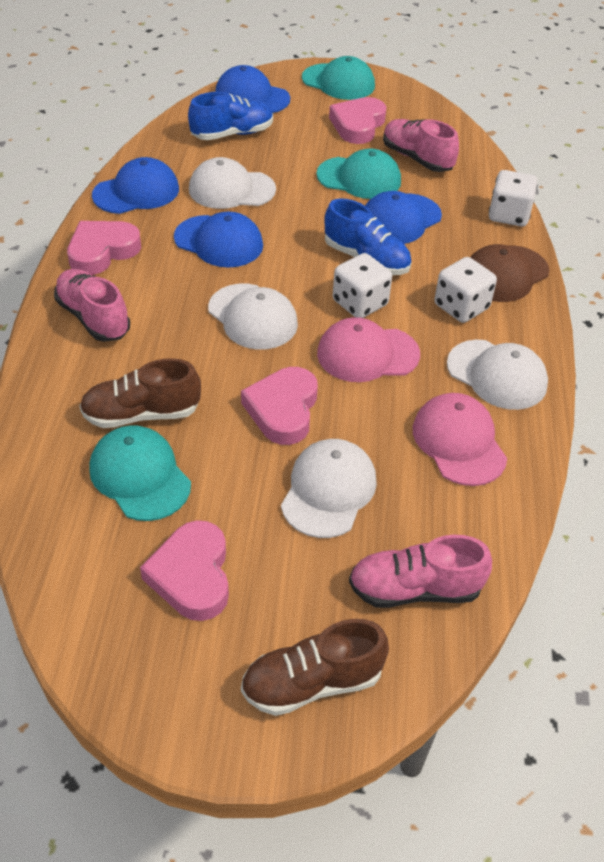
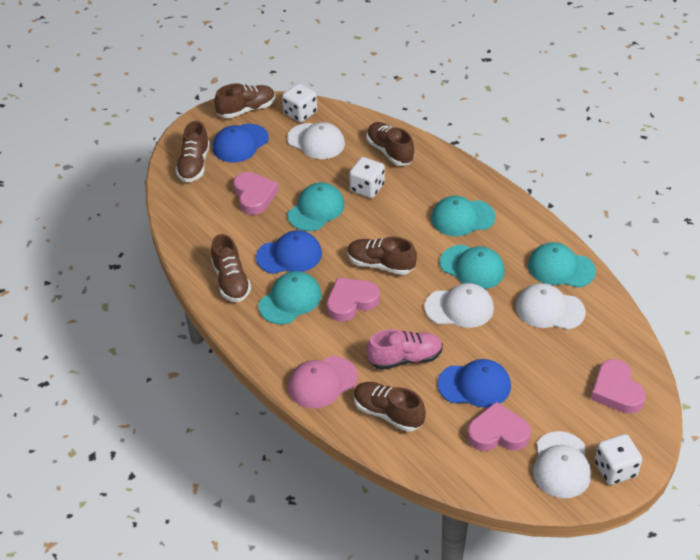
blue cap: [92,157,179,214] [174,212,263,268] [215,65,290,113] [365,191,442,244] = 4 -> [213,124,269,163] [256,230,322,274] [437,359,511,408] = 3
blue shoe: [188,92,273,140] [325,198,412,275] = 2 -> none = 0
brown cap: [470,244,549,302] = 1 -> none = 0
brown shoe: [79,358,201,428] [241,619,389,716] = 2 -> [176,121,210,182] [211,234,251,302] [214,83,275,118] [347,237,417,275] [354,382,426,432] [367,122,414,166] = 6
pink cap: [317,317,420,382] [413,393,507,486] = 2 -> [288,356,358,408] = 1
pink shoe: [54,269,130,342] [349,535,492,608] [383,119,459,172] = 3 -> [367,329,443,370] = 1
turquoise cap: [89,425,191,521] [302,56,375,100] [316,148,401,199] = 3 -> [258,271,322,324] [288,182,345,231] [431,196,496,236] [440,245,505,289] [528,242,596,288] = 5

